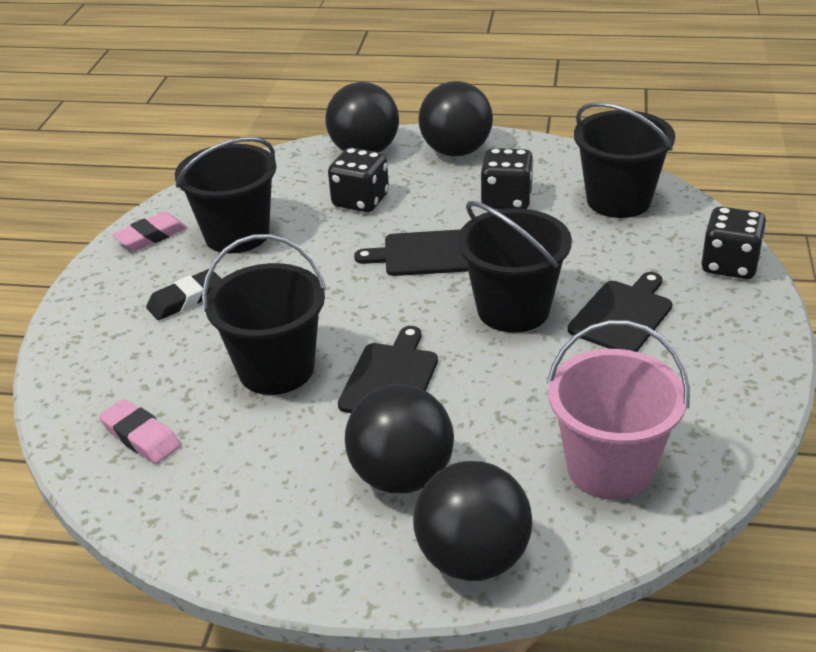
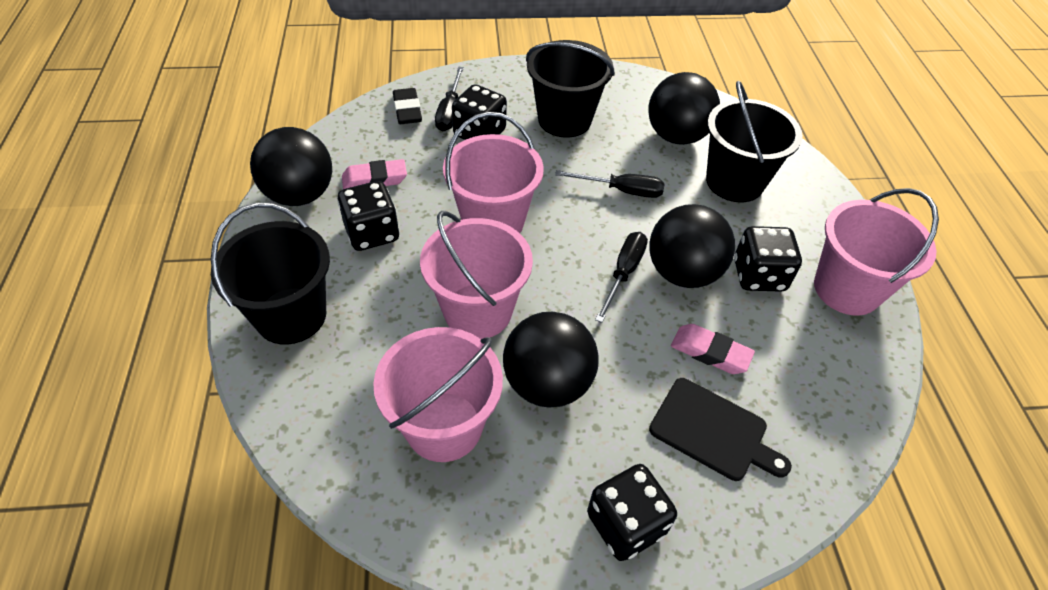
black bucket: [175,137,276,253] [202,234,327,395] [457,201,572,333] [574,102,675,218] = 4 -> [211,203,330,345] [526,40,615,138] [706,81,803,202] = 3
black cutting board: [338,326,438,413] [354,229,468,276] [568,272,672,352] = 3 -> [649,378,792,481] = 1
black dice: [328,148,389,212] [480,148,534,210] [701,206,767,279] = 3 -> [337,181,399,251] [452,84,507,140] [587,464,677,561] [734,226,802,292] = 4
black screwdriver: none = 0 -> [435,67,464,131] [555,170,664,198] [595,232,648,323] = 3
pink bucket: [547,320,690,500] = 1 -> [373,327,503,462] [420,211,533,339] [443,112,544,233] [814,188,939,316] = 4

